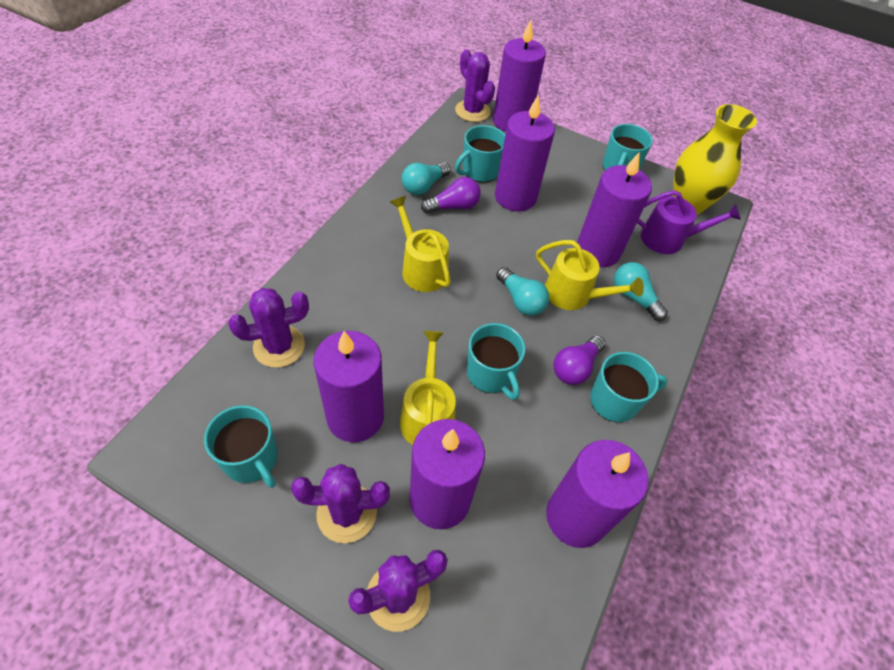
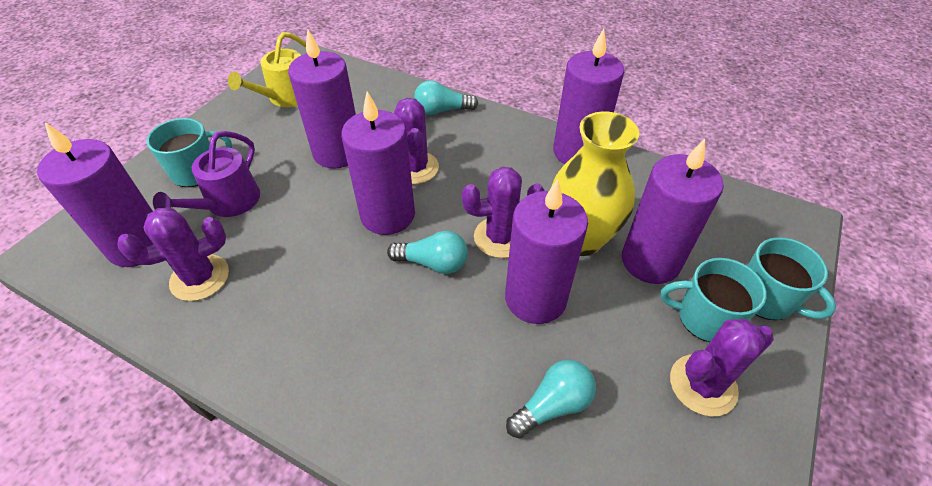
purple light bulb: [421,177,481,214] [554,335,606,385] = 2 -> none = 0
turquoise mug: [204,405,278,488] [455,125,505,183] [467,323,525,400] [590,352,668,422] [602,124,653,170] = 5 -> [146,118,232,187] [661,258,767,342] [748,237,836,320] = 3
yellow watering can: [390,196,451,292] [400,331,456,445] [536,240,644,310] = 3 -> [228,32,306,107] = 1

